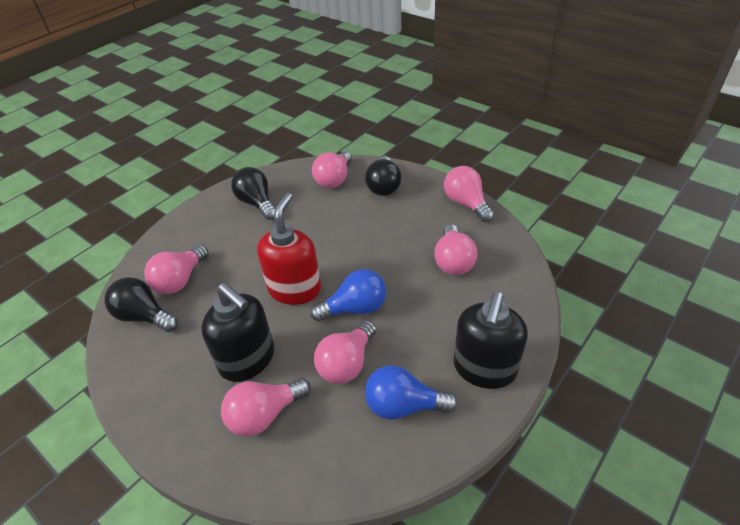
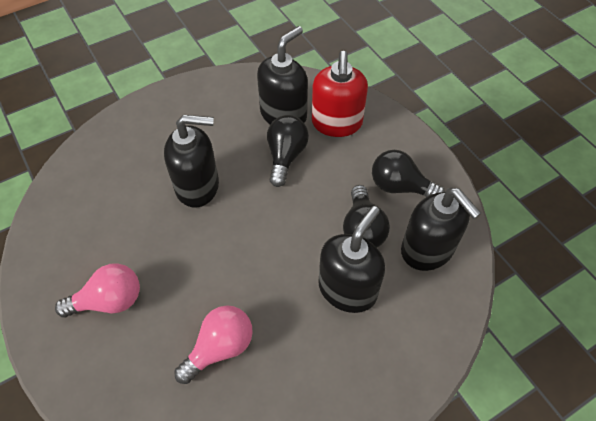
black soap dispenser: [201,283,274,382] [453,292,527,389] = 2 -> [164,115,219,208] [257,26,308,125] [318,206,385,313] [401,188,481,271] = 4
blue light bulb: [310,269,386,322] [365,365,458,420] = 2 -> none = 0
pink light bulb: [144,245,209,294] [221,378,311,437] [312,151,352,188] [314,320,376,384] [434,224,478,275] [444,166,494,222] = 6 -> [55,263,140,318] [174,305,253,384] = 2

